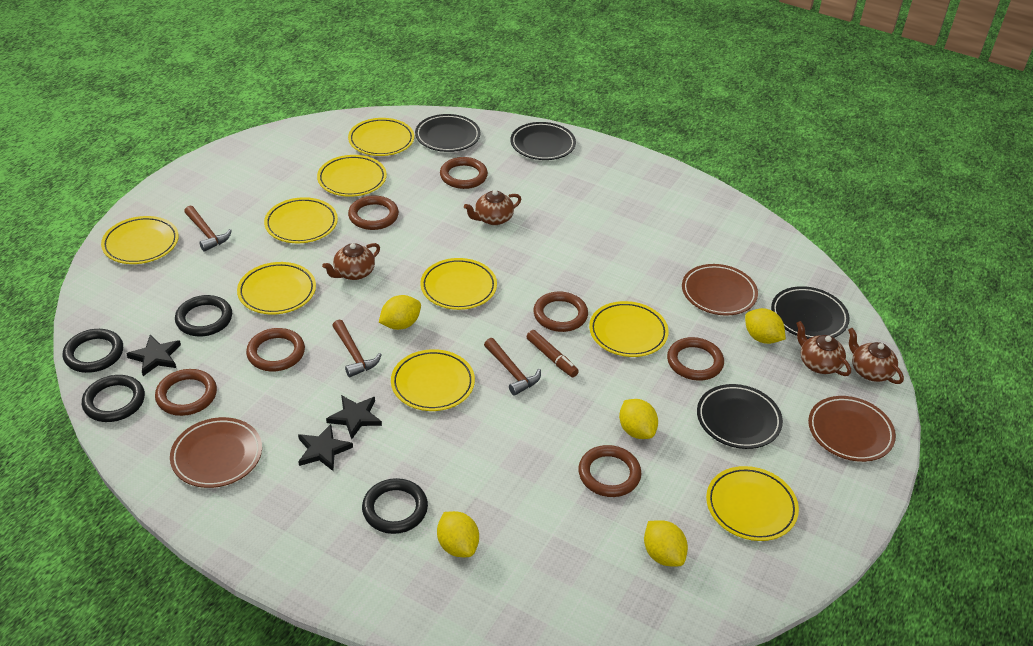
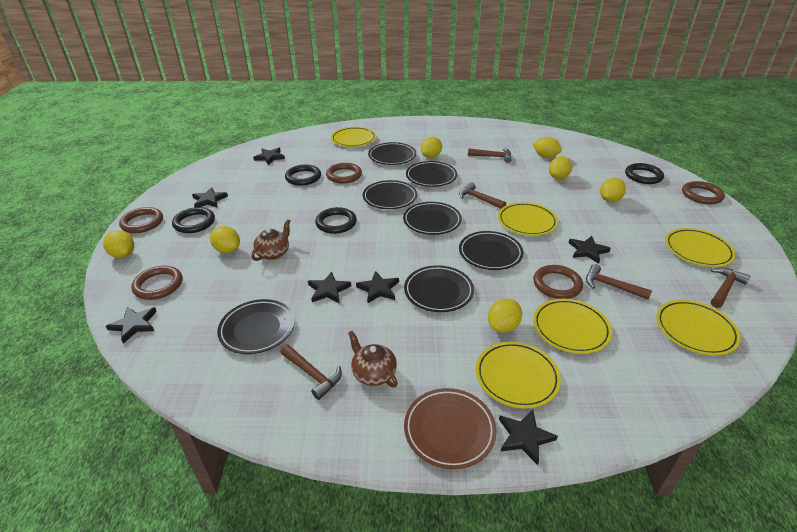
black plate: [415,114,481,152] [511,122,576,160] [697,384,783,449] [771,286,850,339] = 4 -> [217,299,295,354] [363,180,417,209] [368,142,416,165] [403,202,462,235] [404,265,474,312] [406,161,457,187] [459,231,523,270] = 7
black star: [126,335,181,376] [298,424,353,471] [326,395,382,440] = 3 -> [106,307,157,343] [192,187,228,207] [253,148,285,165] [308,272,351,303] [356,271,399,303] [499,410,558,465] [569,236,611,264] = 7
brown hammer: [184,206,232,251] [332,320,382,377] [484,338,541,396] = 3 -> [280,344,342,400] [459,182,506,209] [468,148,512,163] [586,264,652,300] [711,267,750,308] = 5
brown marker: [527,330,579,377] = 1 -> none = 0
brown plate: [170,417,262,488] [682,264,758,315] [808,396,896,462] = 3 -> [404,388,496,469] = 1
brown ring: [155,369,217,416] [246,328,305,371] [348,195,399,230] [440,157,488,189] [533,291,588,332] [578,445,641,497] [667,337,724,381] = 7 -> [119,207,163,233] [131,266,182,300] [326,163,362,184] [533,265,583,299] [682,181,725,204] = 5
brown teapot: [322,243,380,280] [464,190,521,225] [796,321,851,376] [848,328,904,384] = 4 -> [251,219,290,261] [348,331,398,387] = 2
yellow lemon: [379,295,421,330] [437,511,479,557] [619,399,658,439] [644,520,688,567] [745,308,786,344] = 5 -> [103,230,134,258] [210,226,240,253] [421,137,442,158] [488,298,522,333] [533,137,562,158] [549,156,572,179] [600,178,626,202] = 7
yellow plate: [101,216,179,264] [237,262,316,314] [264,197,338,243] [317,155,387,197] [348,118,414,156] [391,349,475,411] [420,258,497,310] [589,301,669,357] [706,466,799,541] = 9 -> [331,127,376,147] [476,342,561,409] [498,202,558,236] [533,298,612,354] [656,300,741,356] [665,228,736,267] = 6

